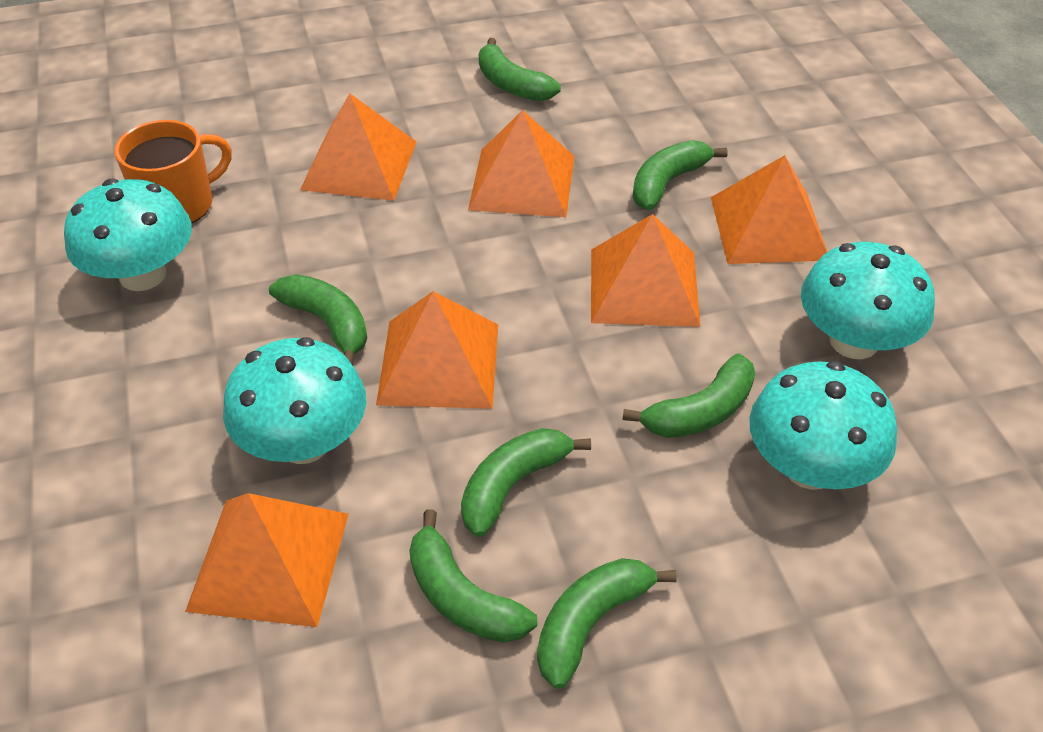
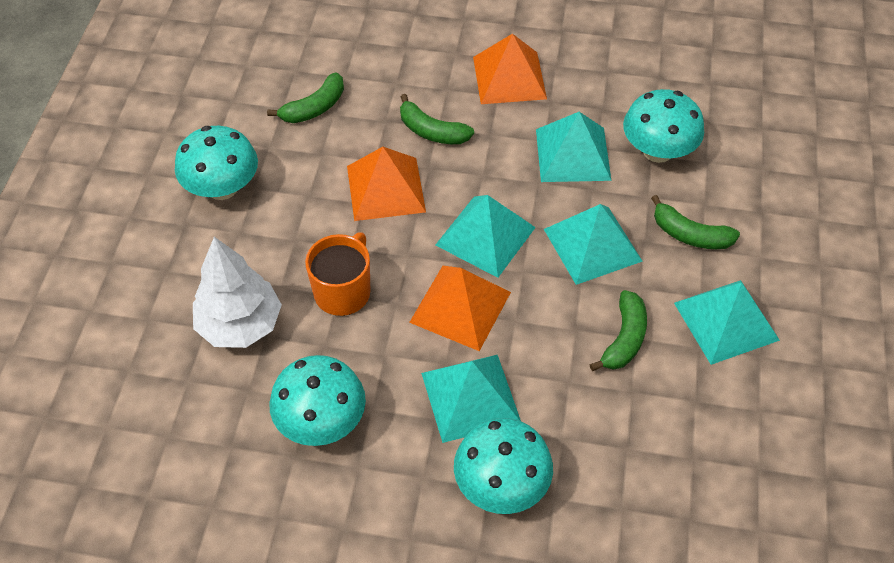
green banana: [269,274,367,365] [409,510,537,643] [461,428,591,537] [479,38,561,101] [537,558,677,689] [623,354,755,438] [633,140,728,210] = 7 -> [267,72,344,123] [400,94,474,144] [590,290,647,371] [651,195,740,249] = 4
orange pyramid: [185,493,349,627] [300,94,416,201] [376,291,498,409] [468,110,574,217] [591,214,700,327] [711,155,827,264] = 6 -> [347,147,426,221] [409,266,511,351] [473,34,547,104] = 3
turquoise pyramid: none = 0 -> [421,355,521,443] [436,195,536,278] [536,112,611,182] [544,204,642,285] [674,280,780,365] = 5
white tree: none = 0 -> [193,237,282,348] = 1

